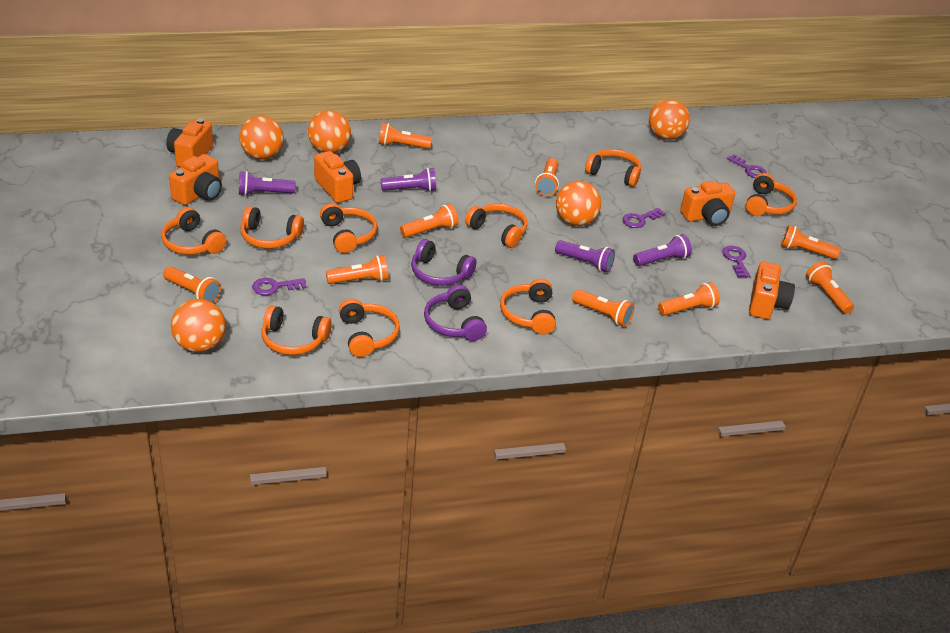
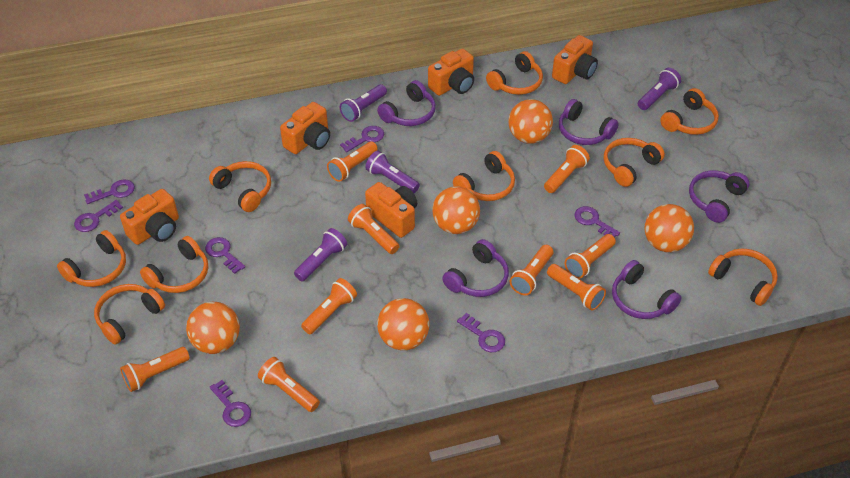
purple headphones: [411,239,476,286] [424,285,487,341] = 2 -> [377,80,436,126] [442,239,509,297] [559,99,619,145] [612,260,681,319] [689,170,750,223] = 5
purple key: [252,278,307,295] [622,208,665,228] [722,246,750,278] [727,154,767,178] = 4 -> [74,200,123,232] [84,179,135,204] [205,237,245,274] [210,380,251,427] [340,126,384,152] [457,313,505,352] [574,206,620,238] = 7

